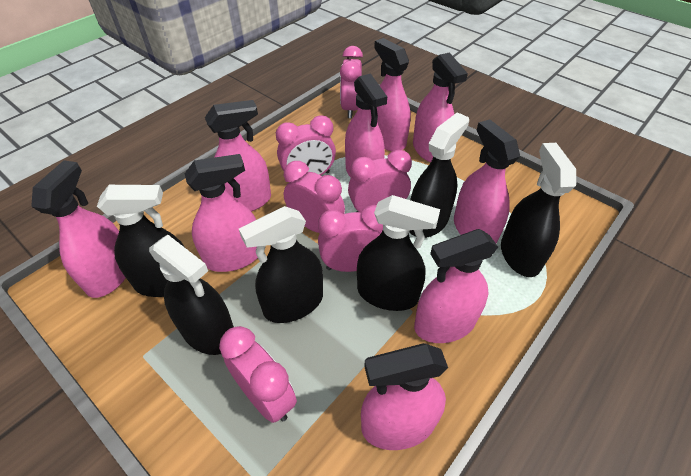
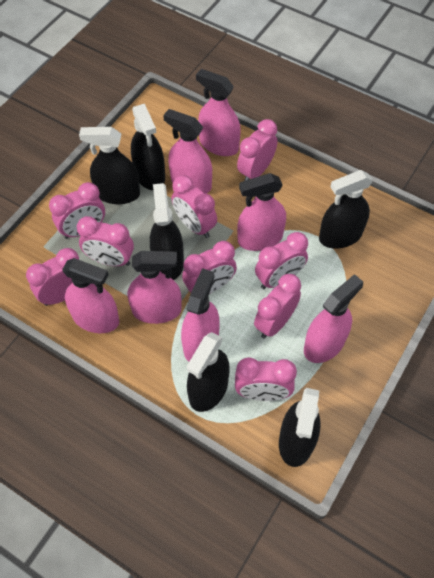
pink clock: [219,326,297,423] [276,115,336,175] [284,161,345,233] [318,205,383,272] [340,46,363,118] [348,150,412,212] = 6 -> [26,248,79,306] [49,182,105,239] [77,216,134,266] [171,175,217,238] [182,241,237,294] [235,358,297,401] [237,119,278,181] [254,274,301,339] [255,232,308,289] = 9
pink spray bottle: [31,160,126,298] [185,154,258,272] [205,100,271,212] [345,74,387,177] [361,343,448,450] [374,38,411,151] [413,52,468,162] [414,229,498,343] [454,119,520,244] = 9 -> [62,258,119,333] [128,251,182,324] [163,109,212,193] [181,268,220,362] [196,69,241,156] [237,173,286,251] [304,274,363,363] = 7

